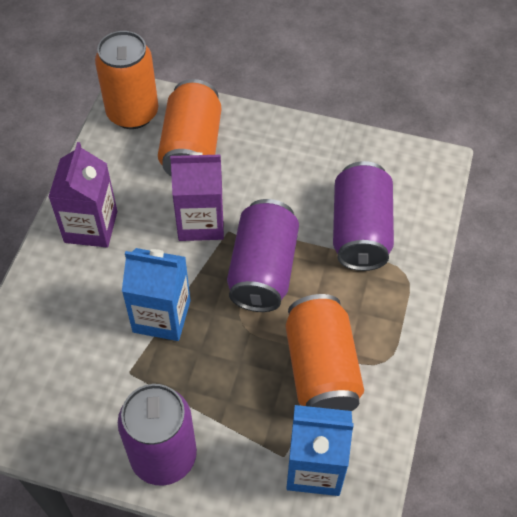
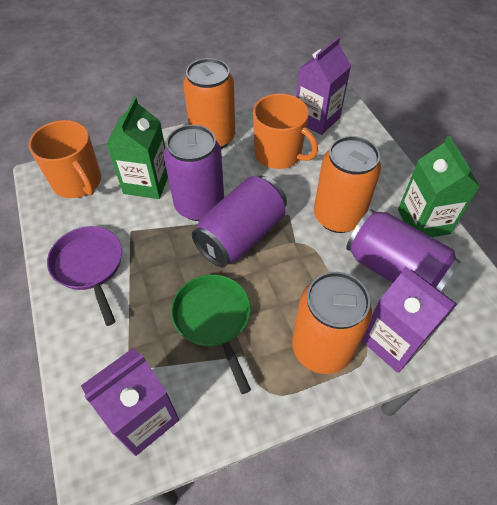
blue carton: [122,248,191,341] [286,405,354,496] = 2 -> none = 0
green carton: none = 0 -> [106,97,168,199] [398,136,480,237] = 2
green pan: none = 0 -> [171,274,251,394] = 1
orange mug: none = 0 -> [28,120,101,198] [253,94,318,169] = 2
purple carton: [48,142,117,247] [170,152,224,241] = 2 -> [81,348,179,456] [296,37,351,135] [361,266,457,373] = 3
purple pan: none = 0 -> [47,226,122,326] = 1

